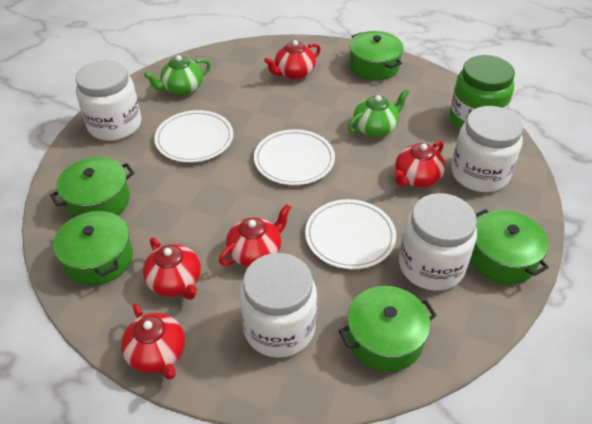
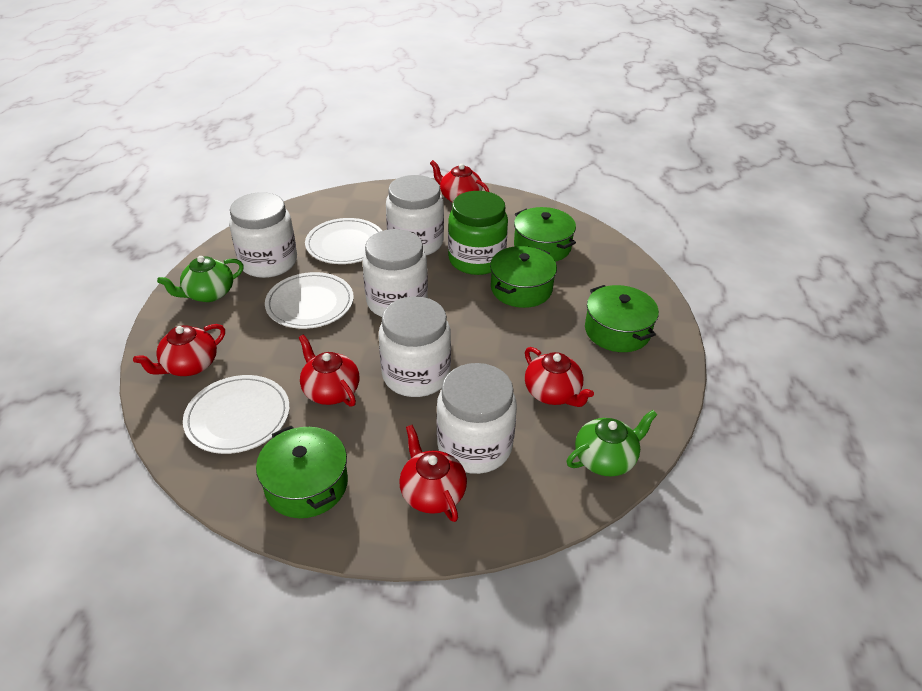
green pot: [50,157,134,216] [53,211,133,286] [339,286,437,372] [349,31,404,80] [470,209,549,284] = 5 -> [256,426,348,518] [490,246,557,308] [514,207,576,262] [585,285,659,352] = 4
white jar: [75,60,141,141] [240,253,317,358] [399,193,477,291] [451,106,523,192] = 4 -> [229,192,297,278] [363,229,428,317] [379,296,451,397] [386,175,444,255] [437,363,517,474] = 5

